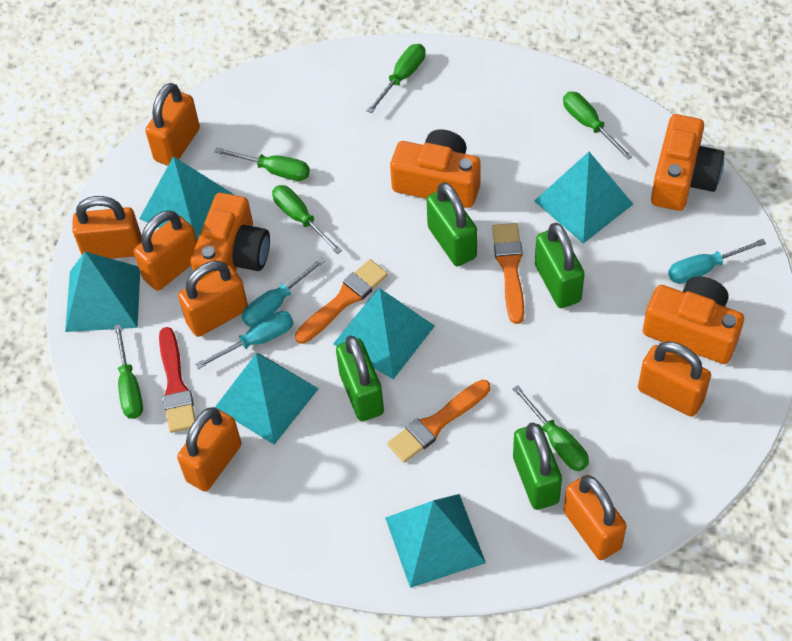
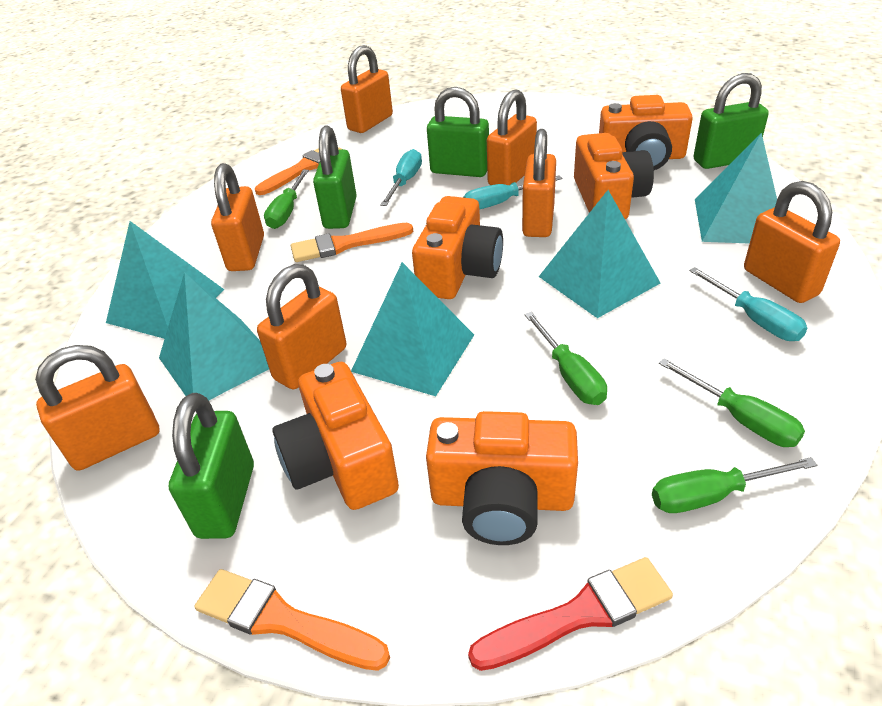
green screwdriver: [114,324,143,419] [215,147,310,181] [272,185,342,254] [367,44,425,114] [512,385,589,471] [563,92,633,160] = 6 -> [264,170,309,229] [524,312,607,405] [652,457,817,513] [659,358,805,447] = 4
orange camera: [191,193,270,281] [390,129,481,208] [643,276,744,364] [651,114,725,211] = 4 -> [272,362,399,510] [412,196,503,299] [426,411,578,545] [574,133,654,219] [599,95,693,170] = 5
turquoise pyramid: [65,252,140,332] [139,156,234,241] [215,353,319,445] [333,288,435,379] [385,494,486,588] [534,152,633,244] = 6 -> [106,221,224,339] [159,272,269,401] [351,262,474,396] [539,190,660,318] [695,132,777,244] = 5

